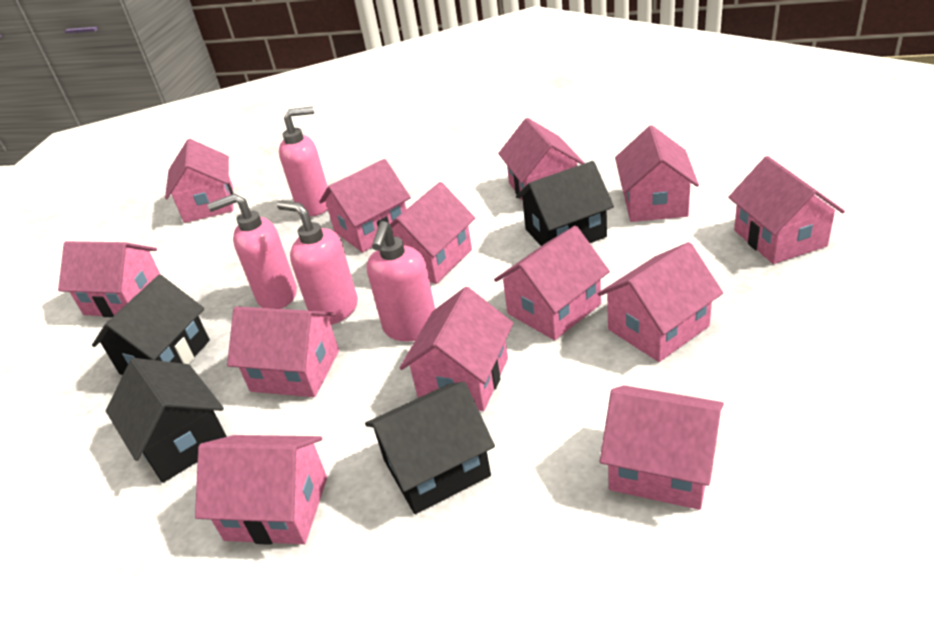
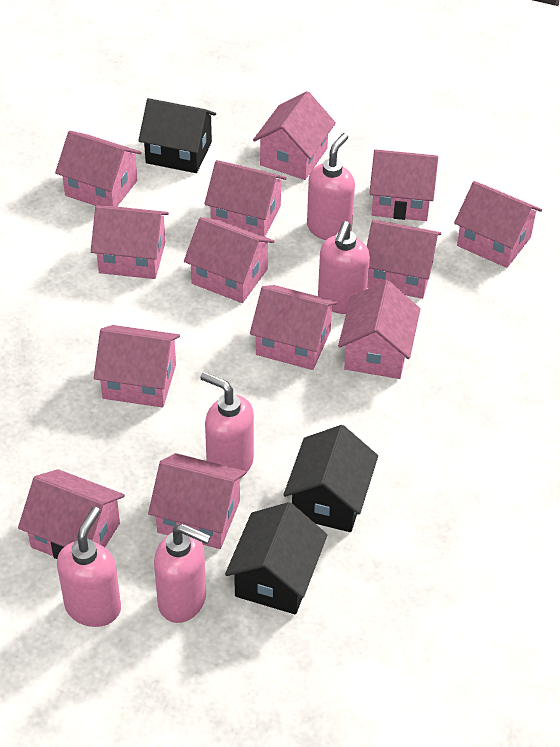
black house: [92,275,210,375] [106,358,227,483] [365,382,495,514] [516,161,614,246] = 4 -> [138,98,216,173] [225,502,328,614] [283,425,378,532] = 3
pink soap dispenser: [208,193,297,309] [277,201,358,325] [279,107,328,216] [366,221,435,342] = 4 -> [57,507,121,627] [154,524,211,623] [200,372,254,477] [307,133,355,240] [318,221,370,314] = 5

